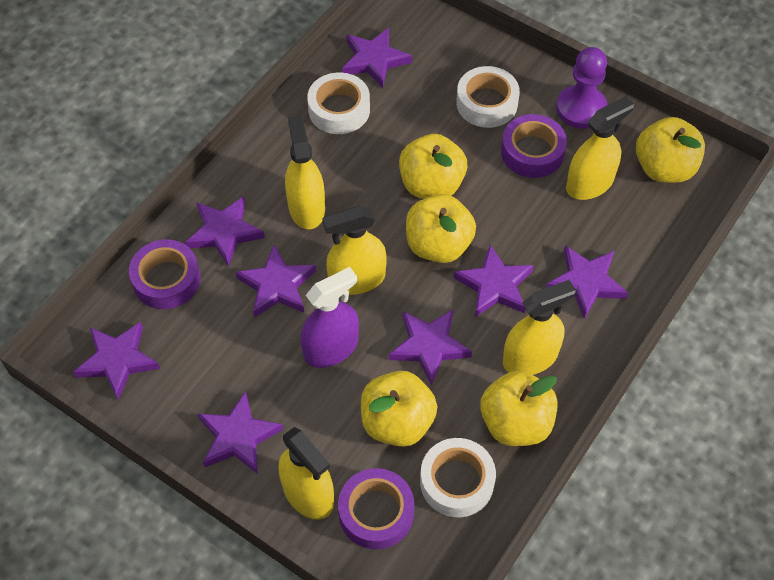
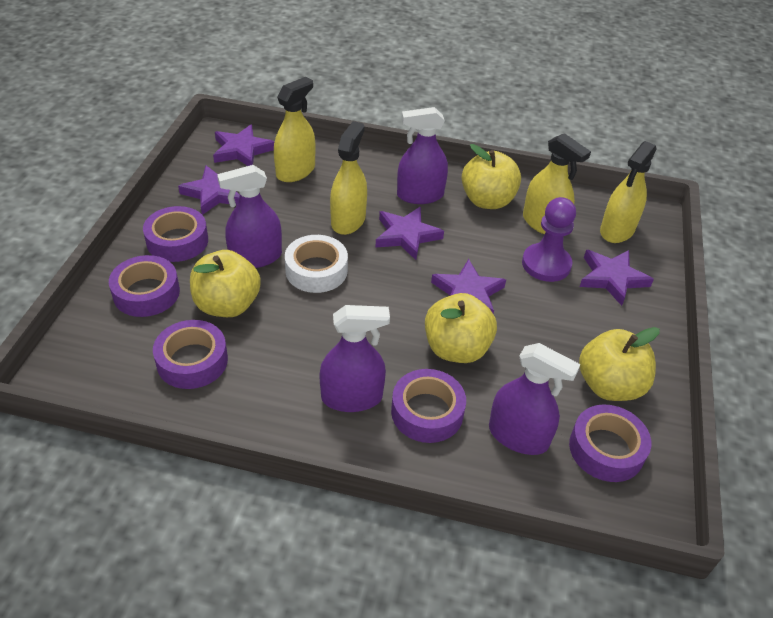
purple spray bottle: [301,267,359,368] = 1 -> [217,165,282,268] [319,305,390,412] [397,107,448,204] [489,343,581,455] = 4
purple star: [73,322,160,400] [185,196,265,267] [198,391,283,474] [235,245,316,318] [342,28,412,88] [389,310,472,385] [454,245,534,317] [546,246,628,319] = 8 -> [178,165,240,215] [213,124,274,166] [375,207,444,260] [431,259,506,314] [580,250,654,306] = 5
purple tape: [129,239,200,309] [338,468,414,549] [501,114,567,178] = 3 -> [109,255,180,317] [143,206,208,262] [153,320,228,389] [391,369,466,443] [569,404,651,482] = 5
white tape: [307,72,370,134] [420,438,496,517] [456,66,520,128] = 3 -> [285,235,348,293] = 1
yellow apple: [361,371,437,447] [399,134,467,199] [406,194,476,263] [480,371,558,446] [636,117,705,183] = 5 -> [190,250,261,317] [425,293,497,363] [461,144,521,209] [579,327,660,401] = 4
yellow spray bottle: [278,427,334,520] [285,115,325,229] [322,206,387,295] [503,280,576,375] [566,96,634,200] = 5 -> [274,77,315,182] [330,121,367,235] [523,133,591,234] [600,141,656,243] = 4

